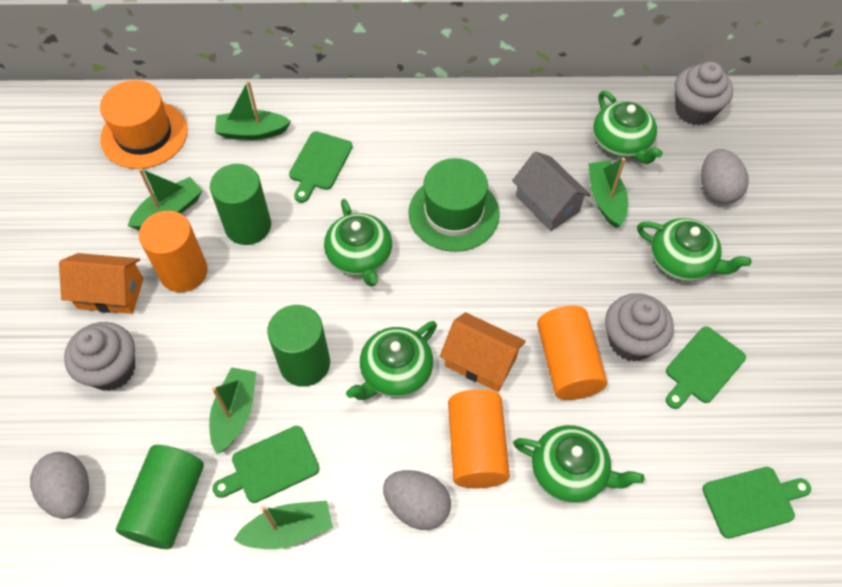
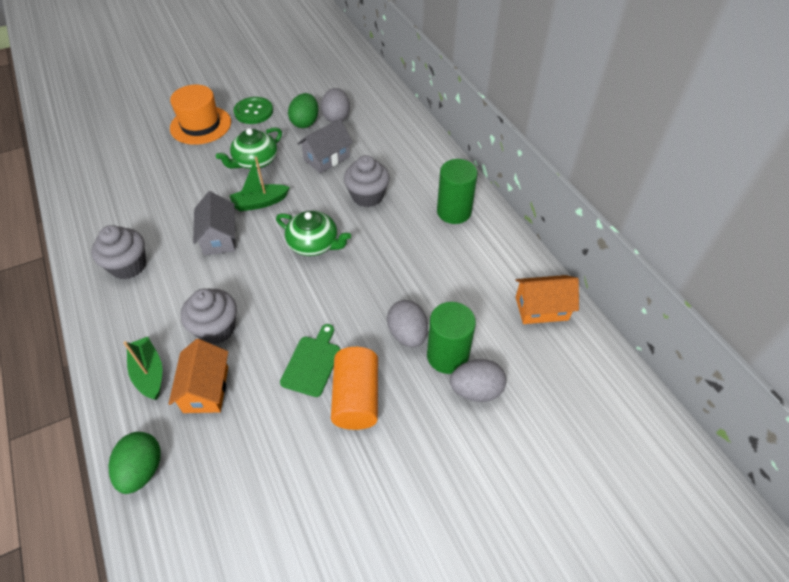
green boat: [128,168,202,230] [209,367,256,454] [215,81,291,140] [233,500,333,549] [588,158,628,228] = 5 -> [123,337,162,400] [230,157,290,212] = 2
green button: none = 0 -> [234,97,273,124] = 1
green cutting board: [213,426,320,503] [289,131,353,203] [666,327,746,409] [702,467,811,538] = 4 -> [280,324,340,397] = 1
green cylinder: [116,445,204,549] [210,164,271,245] [267,305,330,387] = 3 -> [427,302,476,374] [437,159,478,224] = 2
green egg: none = 0 -> [109,432,161,494] [288,93,318,128] = 2
green hat: [408,158,500,252] = 1 -> none = 0
green teapot: [324,199,392,286] [346,321,437,400] [513,425,644,503] [593,91,663,164] [637,218,751,281] = 5 -> [216,127,282,169] [276,211,351,256] = 2
grey house: [512,151,591,231] = 1 -> [193,191,236,255] [297,119,353,173] = 2
orange cylinder: [139,211,208,292] [448,389,510,488] [537,306,607,400] = 3 -> [331,347,378,430] = 1

